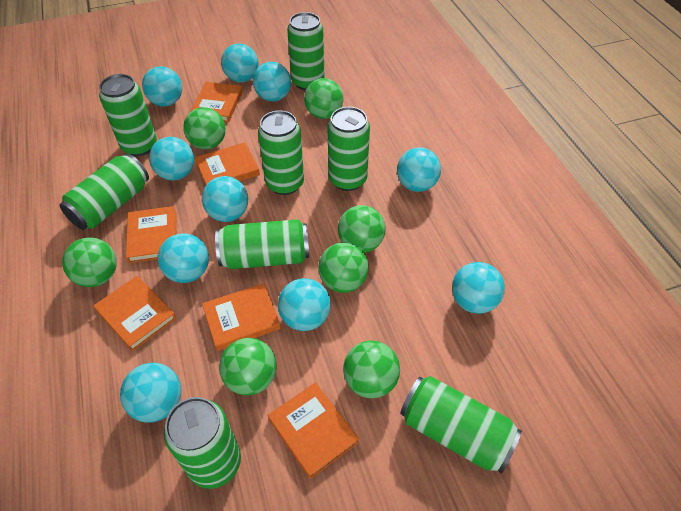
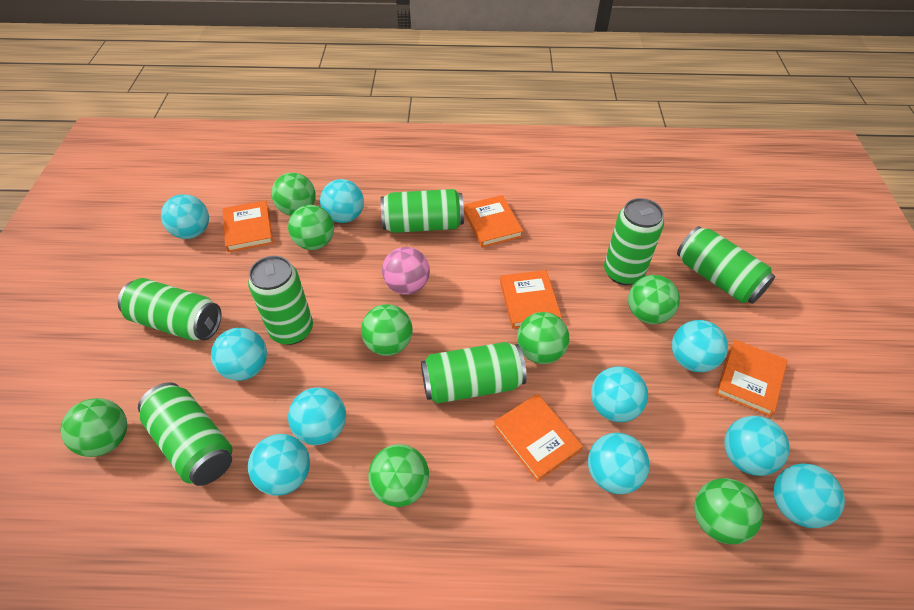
green ball: [62,237,117,287] [183,107,226,149] [219,338,277,395] [304,78,343,119] [318,243,369,293] [338,205,385,253] [343,341,400,398] = 7 -> [61,398,127,457] [271,173,316,216] [288,205,334,250] [361,304,413,356] [368,444,429,507] [517,312,569,364] [628,275,680,324] [694,478,763,544] = 8
green can: [59,153,149,230] [99,74,157,156] [164,397,241,489] [215,219,309,269] [258,110,304,195] [287,12,325,90] [327,107,370,191] [400,376,522,474] = 8 -> [118,278,221,341] [138,382,233,486] [248,256,313,345] [380,189,464,233] [421,342,527,404] [604,198,664,285] [677,226,775,304] = 7
orange book: [93,276,176,351] [126,206,177,263] [190,82,243,122] [195,142,260,185] [202,283,281,351] [268,382,359,479] = 6 -> [223,200,273,252] [463,195,523,247] [493,394,583,482] [500,270,562,329] [716,340,787,417] = 5
pink ball: none = 0 -> [382,247,430,295] = 1

